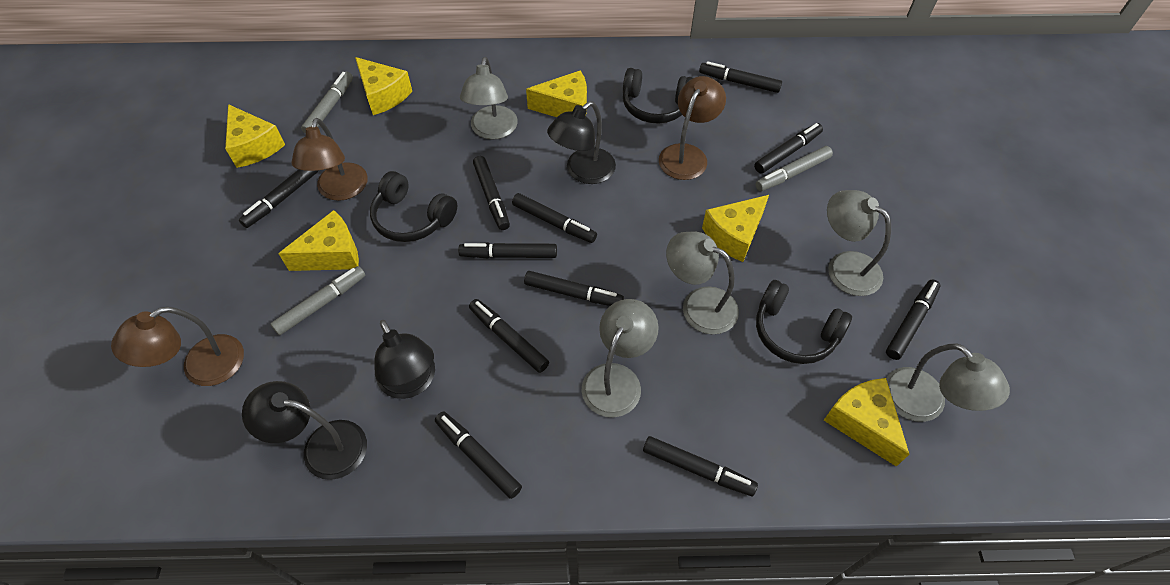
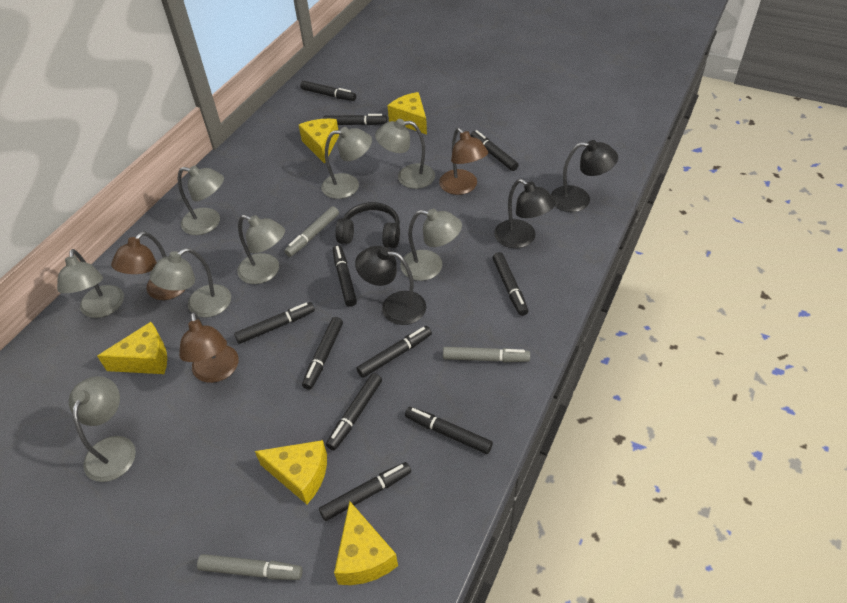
black headphones: [370,171,457,242] [623,68,693,124] [756,280,852,364] = 3 -> [335,202,400,248] = 1
grey lamp: [460,57,518,139] [581,299,659,417] [666,232,739,334] [827,190,891,296] [886,343,1010,422] = 5 -> [57,249,124,318] [69,376,136,482] [149,248,231,318] [178,165,224,235] [237,215,285,284] [321,127,372,199] [375,119,435,189] [400,209,462,281] = 8
yellow cheese: [225,104,285,168] [278,210,359,271] [355,57,412,115] [526,70,587,117] [702,195,769,262] [824,378,909,467] = 6 -> [97,322,167,374] [255,440,327,504] [299,119,339,164] [334,501,398,585] [387,92,427,135] = 5

